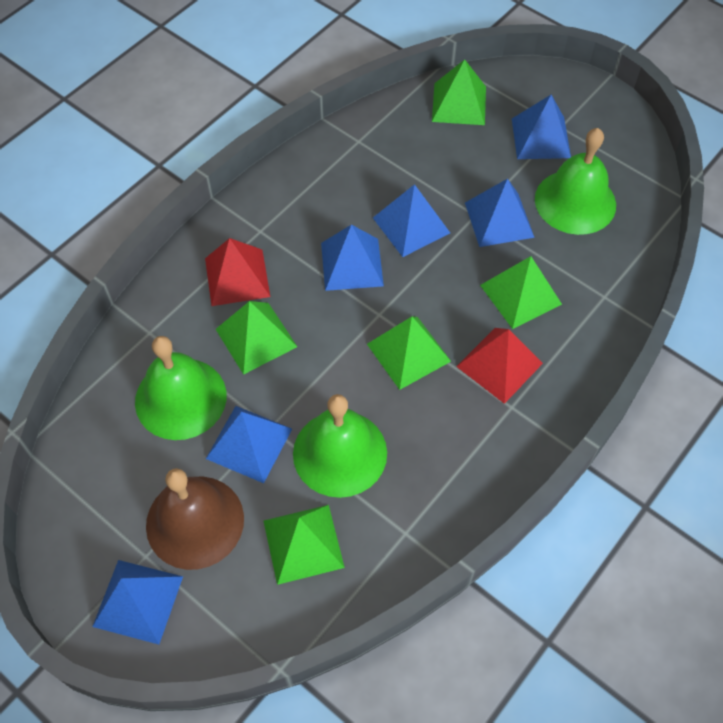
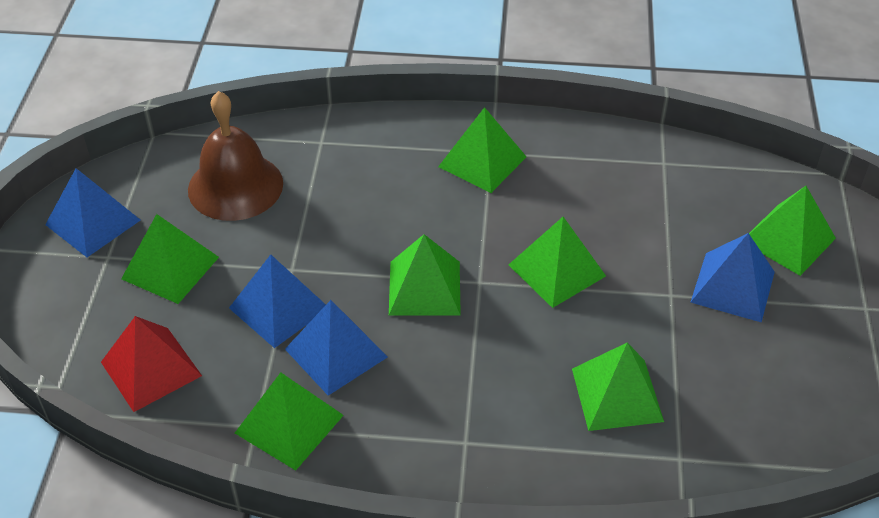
blue pyramid: [92,560,183,644] [206,406,292,483] [321,225,384,291] [373,184,450,257] [465,179,535,247] [512,94,571,159] = 6 -> [45,168,140,257] [229,255,326,348] [285,300,388,396] [690,233,775,323] = 4
green bell: [135,336,226,440] [293,394,387,498] [535,128,616,235] = 3 -> none = 0
green pyramid: [216,301,297,375] [264,505,345,585] [367,316,451,390] [432,59,486,125] [480,256,562,329] = 5 -> [121,214,219,304] [235,372,344,470] [389,234,461,316] [438,107,527,193] [509,217,606,308] [572,342,664,431] [749,186,836,276] = 7
red pyramid: [205,238,270,306] [456,328,543,404] = 2 -> [101,316,202,412] = 1

